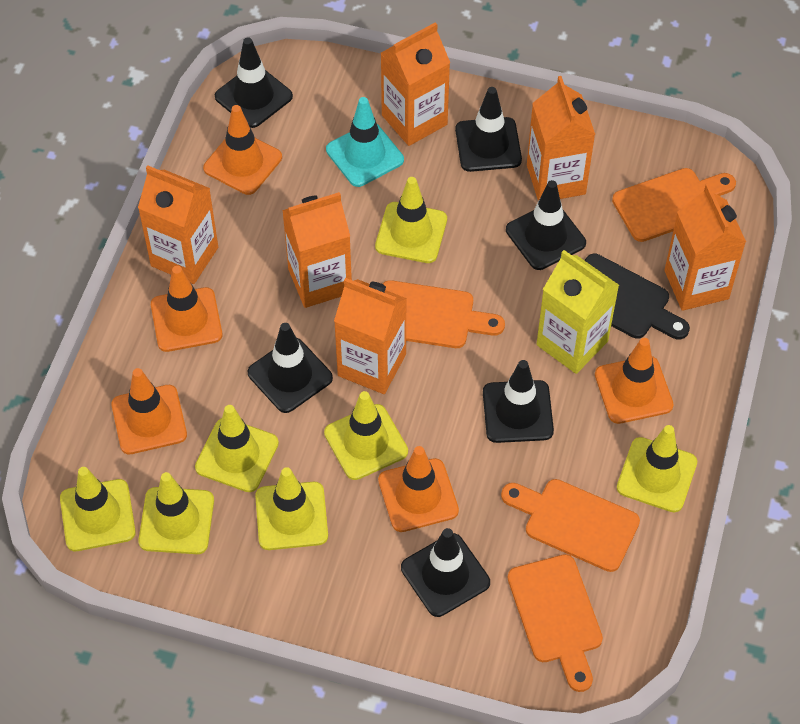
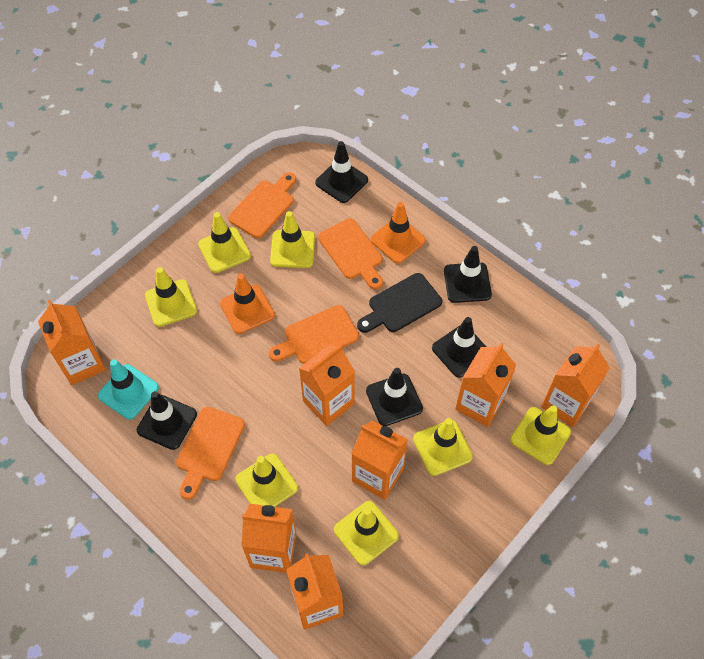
black traffic cone: [215,38,293,128] [247,323,333,413] [401,528,490,617] [455,87,522,172] [483,360,554,443] [506,180,586,270] = 6 -> [137,391,197,450] [315,141,368,203] [366,368,423,426] [432,317,486,378] [444,246,492,303] = 5
orange carton: [138,165,218,284] [282,192,352,308] [334,278,407,394] [381,22,450,146] [527,76,595,201] [664,184,746,311] = 6 -> [38,300,106,385] [241,504,297,573] [286,553,343,630] [299,345,355,426] [351,420,408,500] [455,343,516,427] [541,344,610,427] = 7
orange traffic cone: [111,368,187,454] [151,266,222,352] [203,105,282,195] [378,446,459,532] [595,338,674,424] = 5 -> [220,274,275,334] [370,202,426,263] = 2
yellow carton: [537,250,619,374] = 1 -> none = 0

